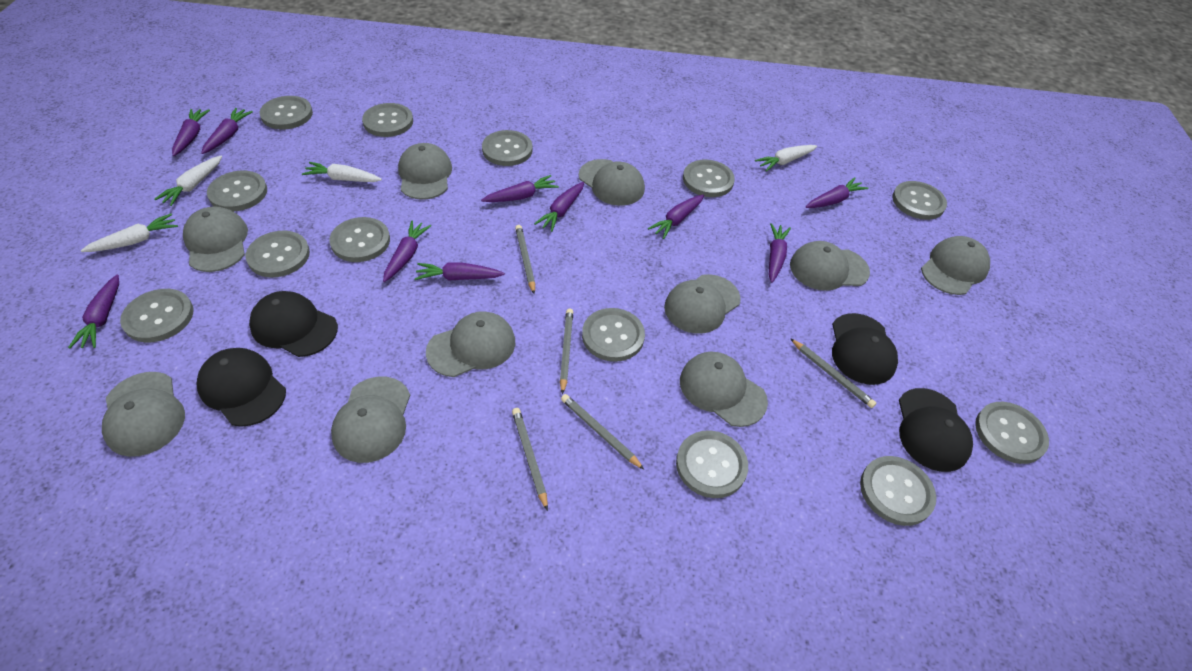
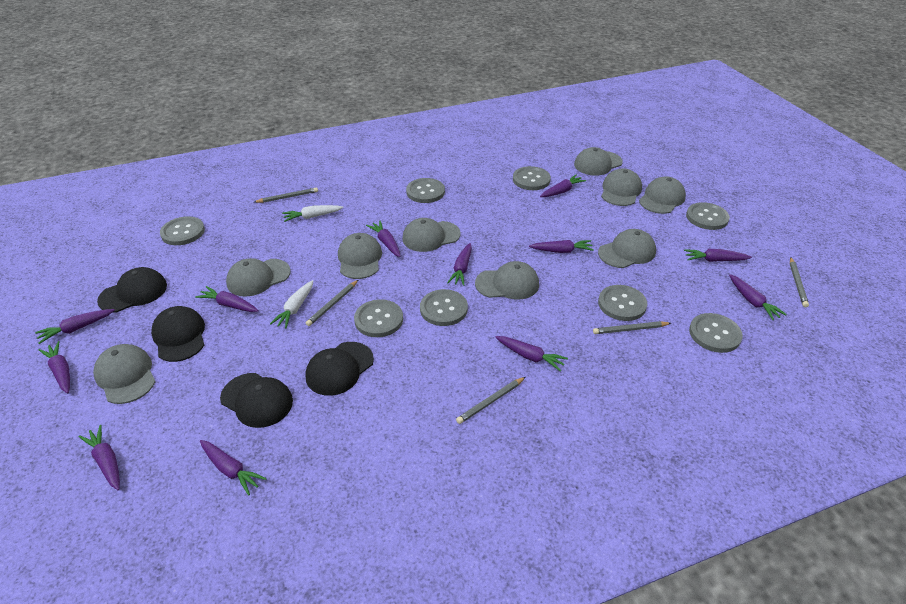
grey button: [120,289,194,343] [207,170,267,212] [246,231,310,277] [260,96,313,129] [329,217,390,262] [362,103,413,137] [482,130,532,166] [582,308,645,362] [676,430,748,498] [683,160,735,197] [860,456,936,526] [892,181,947,220] [975,402,1049,464] = 13 -> [160,216,205,245] [354,299,403,337] [406,178,445,203] [420,289,468,326] [513,166,551,190] [598,285,647,321] [686,202,730,230] [689,313,743,353] = 8
grey cap: [102,372,185,457] [183,206,248,272] [331,377,410,463] [398,143,452,200] [426,311,515,377] [579,159,645,206] [664,274,741,334] [680,352,768,427] [790,241,870,291] [921,236,990,295] = 10 -> [93,344,156,404] [226,258,291,296] [338,233,382,279] [402,218,461,252] [475,261,539,300] [574,147,623,176] [598,229,656,268] [601,168,642,206] [639,176,686,214] = 9
purple carrot: [68,274,119,348] [172,109,210,156] [201,108,253,154] [383,221,431,282] [415,262,505,281] [481,175,559,202] [534,182,584,232] [648,195,704,239] [769,223,791,283] [806,177,868,208] = 10 -> [35,309,115,344] [39,341,70,394] [78,425,120,490] [195,286,259,312] [200,440,267,496] [366,221,401,257] [447,243,472,286] [495,336,568,372] [529,240,594,253] [540,174,586,197] [684,249,752,262] [729,274,787,321] = 12
white carrot: [81,213,178,252] [155,156,222,206] [302,162,382,182] [755,145,817,172] = 4 -> [270,280,313,328] [282,205,343,222] = 2

